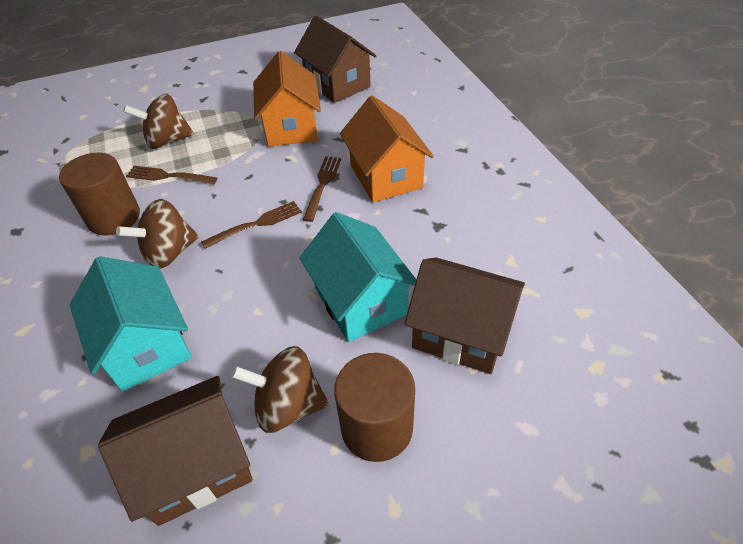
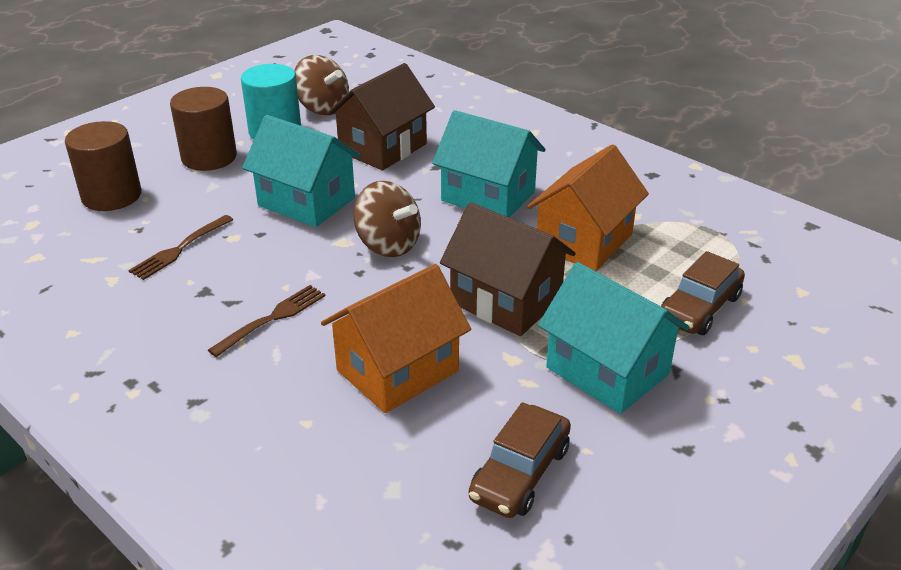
brown car: none = 0 -> [469,402,571,518] [661,251,745,335] = 2
brown fork: [126,166,217,184] [201,201,302,249] [303,156,341,222] = 3 -> [128,215,233,280] [208,285,326,357] = 2
brown house: [98,376,253,526] [294,15,376,103] [404,257,525,374] = 3 -> [327,63,435,170] [440,202,576,336] = 2
brown spinning top: [116,199,199,269] [123,94,194,149] [231,346,329,433] = 3 -> [294,55,349,115] [353,181,421,257] = 2
turquoise cylinder: none = 0 -> [241,64,301,140] = 1
turquoise house: [70,256,192,392] [300,212,416,342] = 2 -> [242,115,361,227] [432,110,546,217] [538,262,690,414] = 3

